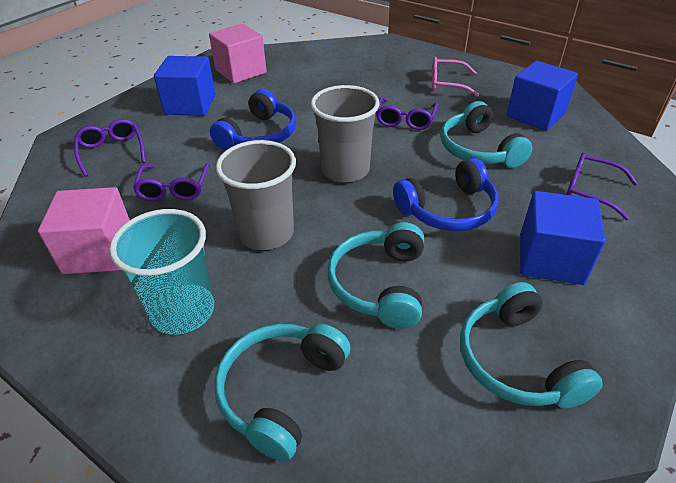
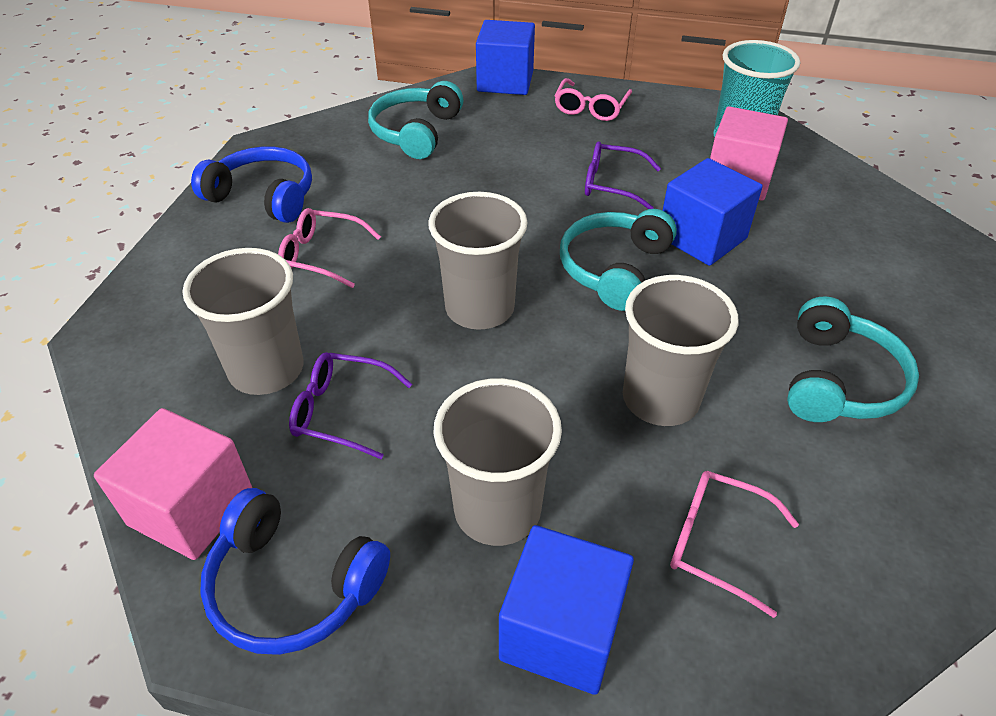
grey cup: [216,140,296,250] [311,85,379,183] = 2 -> [182,248,304,395] [428,192,528,330] [433,378,562,546] [623,275,738,426] = 4
pink glasses: [432,57,479,97] = 1 -> [278,208,381,288] [554,78,632,121] [670,471,799,618] = 3
purple glasses: [74,119,146,177] [133,163,210,201] [376,97,438,130] [566,152,638,220] = 4 -> [289,352,412,459] [585,142,661,209] = 2
turquoise headphones: [215,324,350,462] [328,222,424,329] [441,101,533,168] [460,282,603,409] = 4 -> [368,81,463,159] [560,209,677,311] [787,296,919,422] = 3

